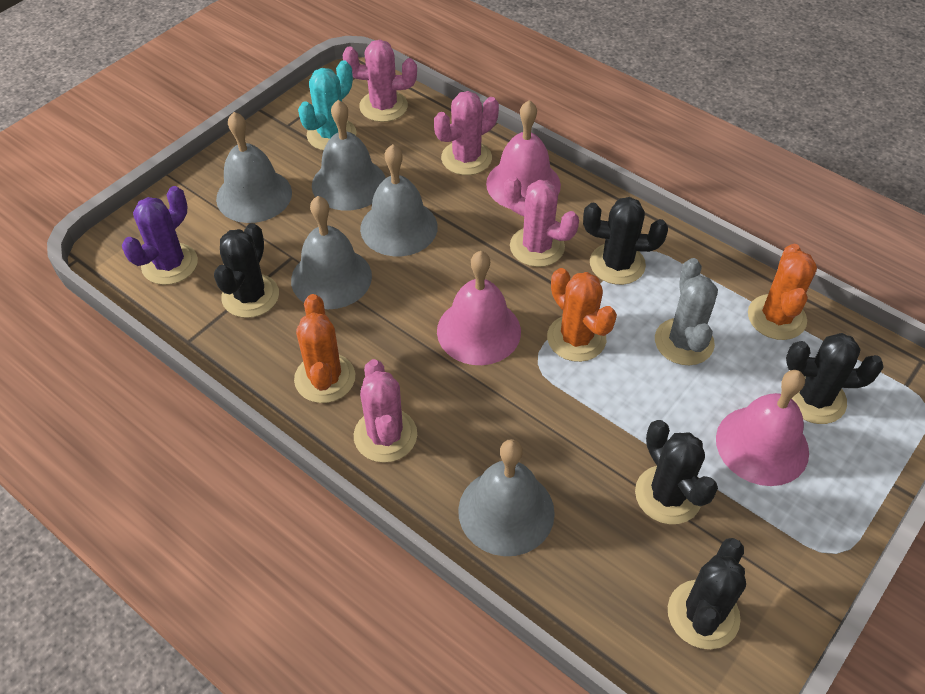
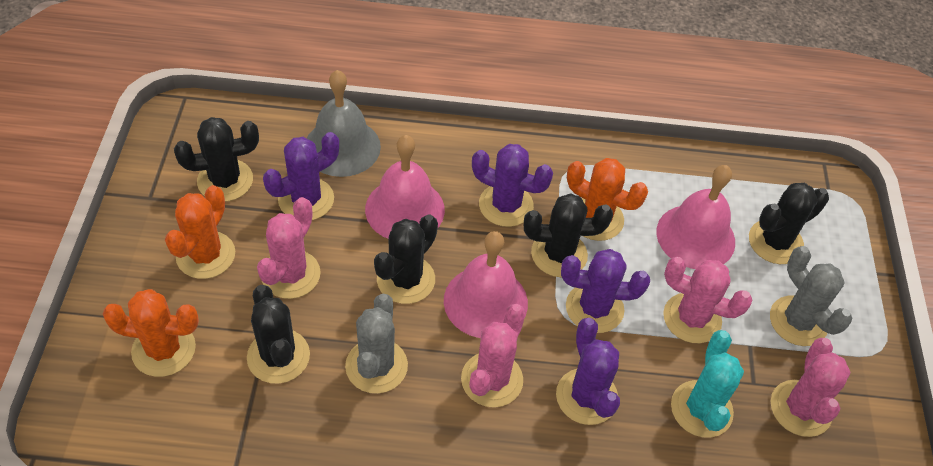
grey bell: [216,112,292,223] [291,196,372,309] [312,100,386,211] [360,144,438,256] [458,439,555,556] = 5 -> [306,70,381,177] = 1
grey cactus: [655,258,718,365] = 1 -> [345,294,408,394] [770,246,852,346] = 2
purple cactus: [122,186,198,285] = 1 -> [263,132,339,220] [472,144,553,227] [556,318,620,425] [561,249,650,333] = 4

